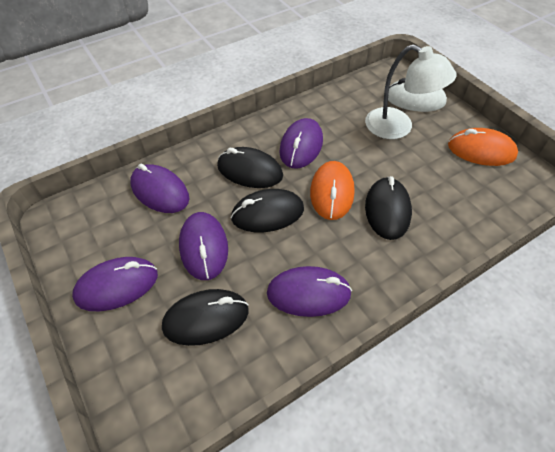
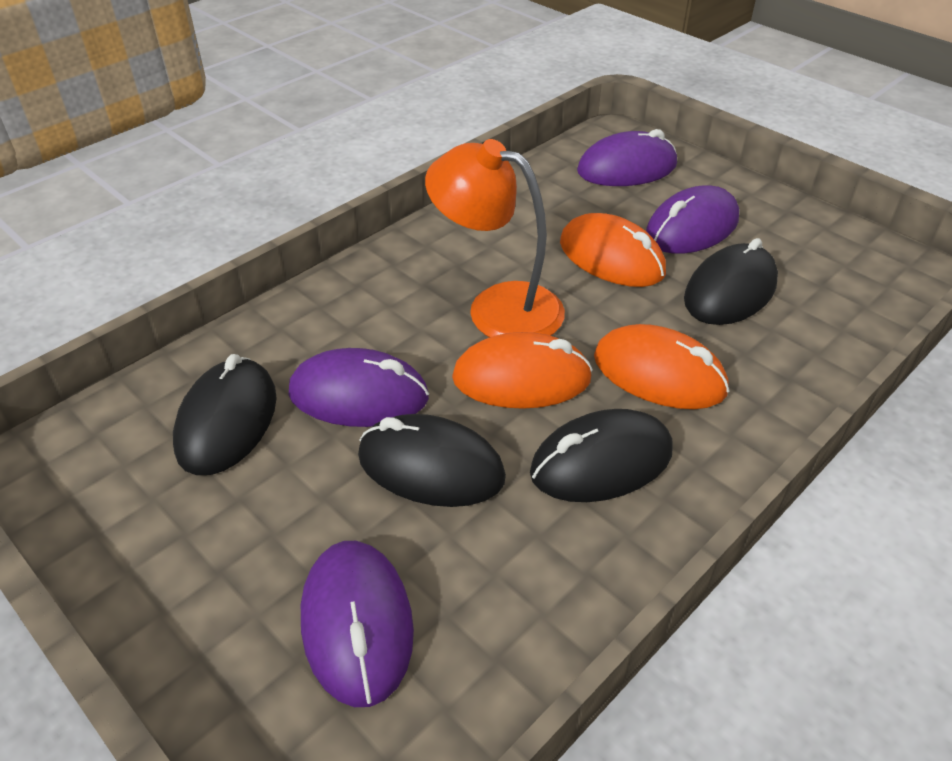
orange lamp: none = 0 -> [425,139,565,337] = 1
orange mouse: [310,161,355,220] [448,128,518,166] = 2 -> [452,332,593,409] [560,213,666,287] [594,324,729,409] = 3
purple mouse: [72,257,158,311] [130,164,189,213] [179,212,228,280] [267,266,352,317] [279,118,323,169] = 5 -> [288,348,429,427] [301,541,414,707] [577,129,677,186] [646,185,739,254] = 4
white lamp: [365,44,457,139] = 1 -> none = 0
white mouse: [388,78,447,112] = 1 -> none = 0

